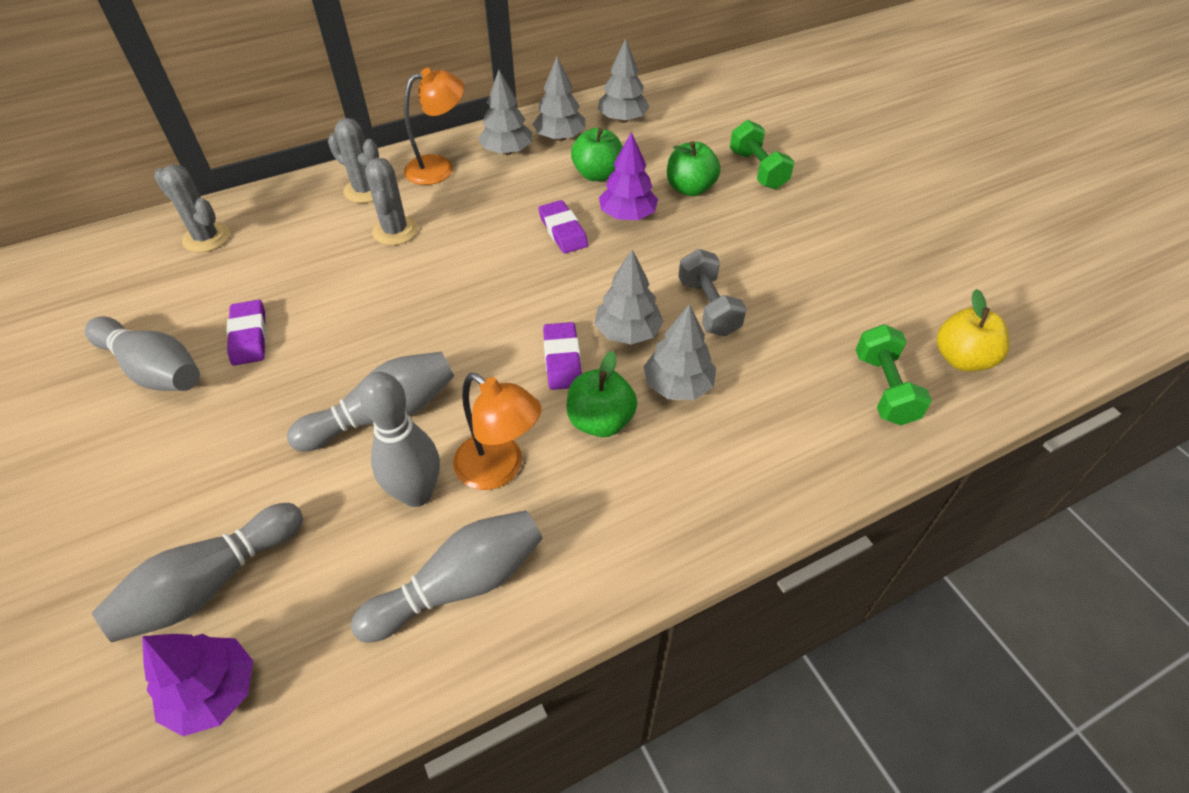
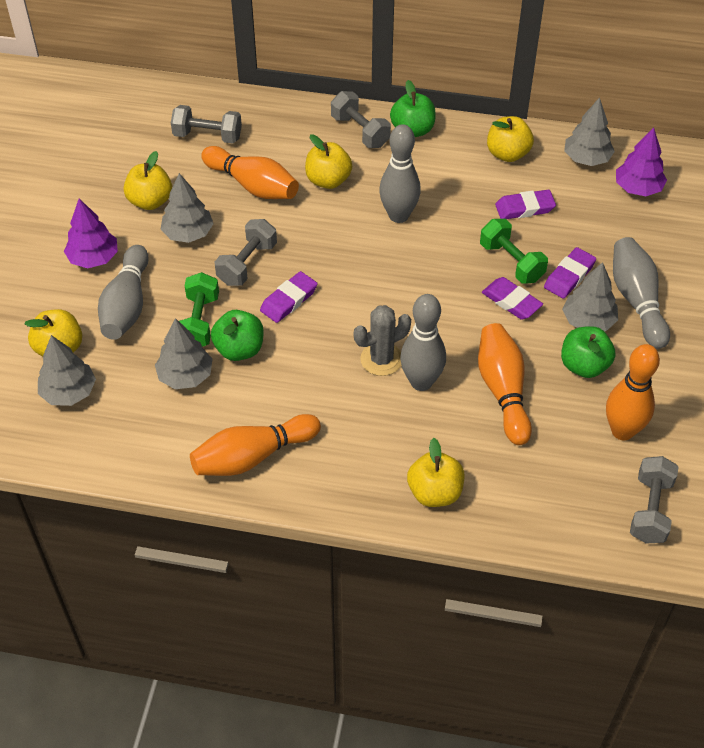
grey bowling pin: [85,317,200,391] [92,503,303,643] [287,352,454,452] [351,510,543,643] [359,372,440,507] = 5 -> [98,245,149,340] [379,124,421,223] [400,294,446,391] [613,237,670,349] = 4
grey cactus: [154,164,230,253] [328,118,379,203] [365,158,418,245] = 3 -> [354,305,411,376] = 1
grey dumbbell: [678,249,747,336] = 1 -> [171,105,242,143] [214,219,277,286] [331,91,391,148] [630,456,678,544] = 4
orange bowling pin: none = 0 -> [190,414,321,476] [201,146,299,199] [478,323,532,445] [606,344,660,440] = 4
orange lamp: [404,68,464,185] [453,373,541,490] = 2 -> none = 0
purple eraser: [227,300,266,366] [538,200,588,254] [543,322,582,390] = 3 -> [260,271,318,323] [482,277,543,320] [495,190,556,219] [544,247,596,299] = 4
yellow apple: [936,289,1009,371] = 1 -> [25,309,82,356] [124,151,172,210] [305,134,352,189] [407,438,464,507] [487,116,534,162] = 5

